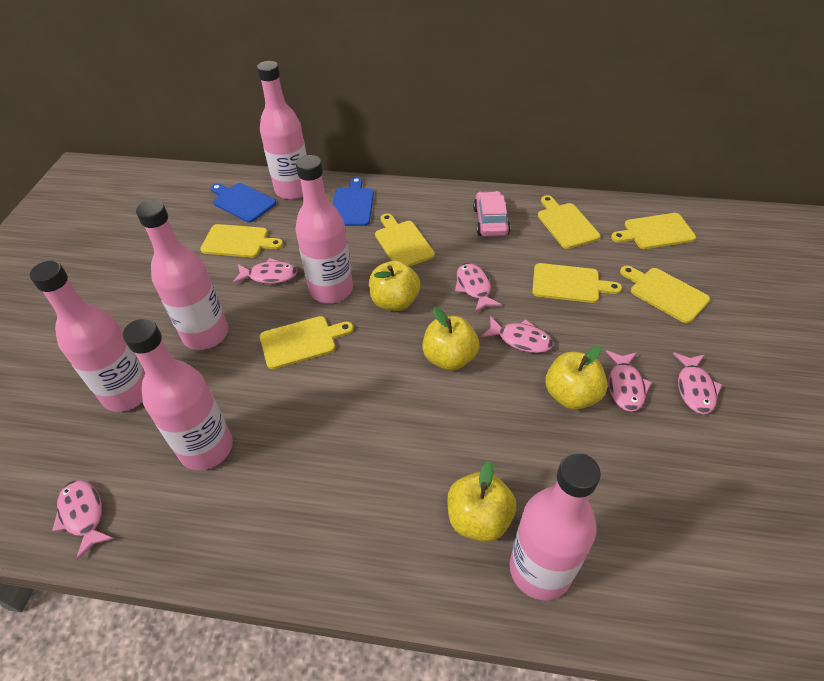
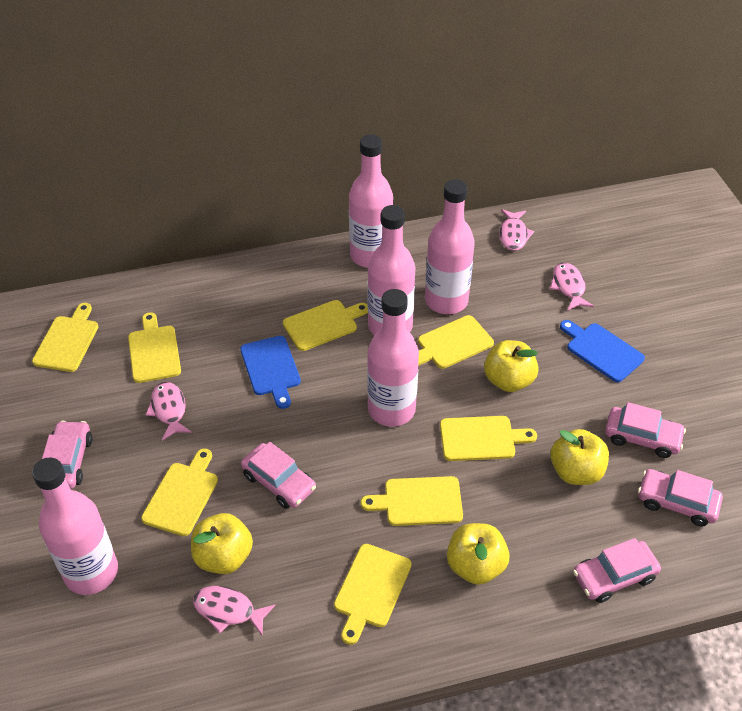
pink bottle: [30,261,145,412] [123,318,233,470] [136,200,228,350] [257,61,307,200] [295,155,353,303] [510,453,601,600] = 6 -> [32,458,118,595] [349,134,393,268] [367,205,415,335] [367,289,419,427] [425,179,475,314] = 5
pink car: [473,191,510,237] = 1 -> [42,421,92,489] [241,442,316,509] [573,538,661,603] [605,402,686,458] [638,469,723,526] = 5
pink fish: [52,480,114,560] [232,258,297,284] [455,263,502,312] [481,316,553,353] [606,351,652,412] [673,352,722,414] = 6 -> [146,382,192,440] [193,586,276,635] [499,209,534,251] [550,263,594,311] = 4
yellow cutting board: [200,224,283,258] [260,316,354,369] [375,213,435,266] [532,263,622,303] [538,195,600,249] [611,213,696,249] [620,266,710,323] = 7 -> [32,303,98,372] [128,312,181,383] [141,448,218,536] [283,300,368,351] [334,544,412,645] [361,476,463,526] [418,315,494,369] [440,416,537,461] = 8

